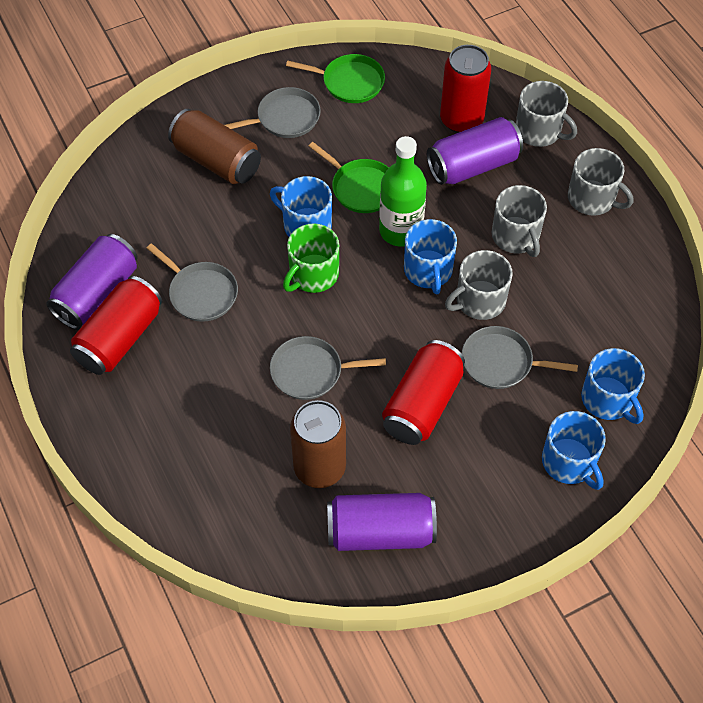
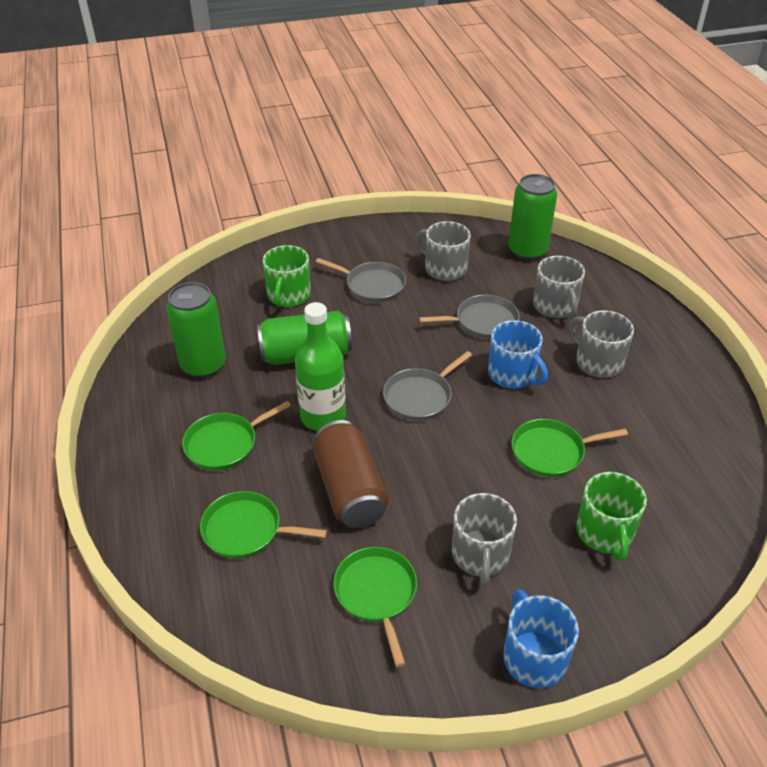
blue mug: [270,176,332,237] [404,219,457,295] [542,411,606,490] [581,348,645,424] = 4 -> [488,320,548,389] [503,589,579,688] = 2
brown can: [168,109,261,184] [290,400,346,488] = 2 -> [314,420,388,528] = 1
green can: none = 0 -> [166,282,226,378] [257,311,352,365] [508,174,557,260] = 3
green mug: [283,223,339,293] = 1 -> [263,245,311,307] [576,472,647,561] = 2
green pan: [286,54,385,103] [309,142,389,213] = 2 -> [182,401,291,470] [200,491,327,558] [333,547,417,667] [512,419,628,477] = 4
grey pan: [147,244,238,322] [225,87,321,138] [270,336,386,400] [462,326,578,389] = 4 -> [316,258,406,303] [383,351,472,421] [419,295,520,339] = 3
purple can: [46,234,137,330] [327,493,437,551] [427,117,523,185] = 3 -> none = 0
red can: [70,276,162,375] [382,340,465,445] [440,45,491,133] = 3 -> none = 0

